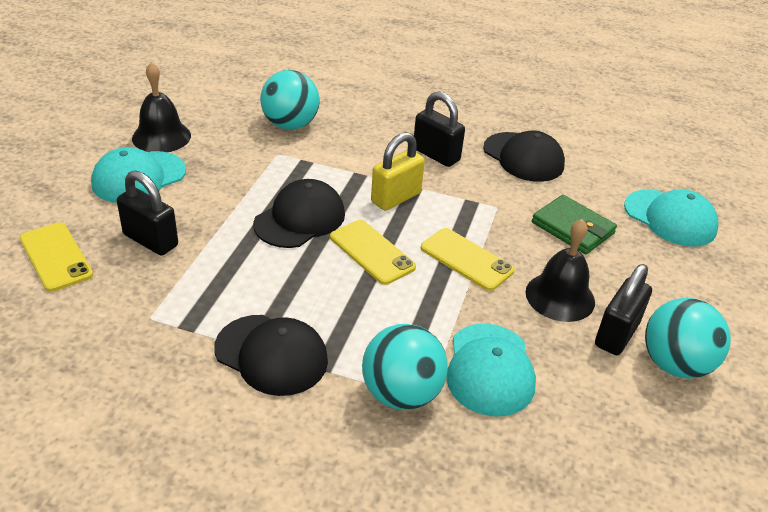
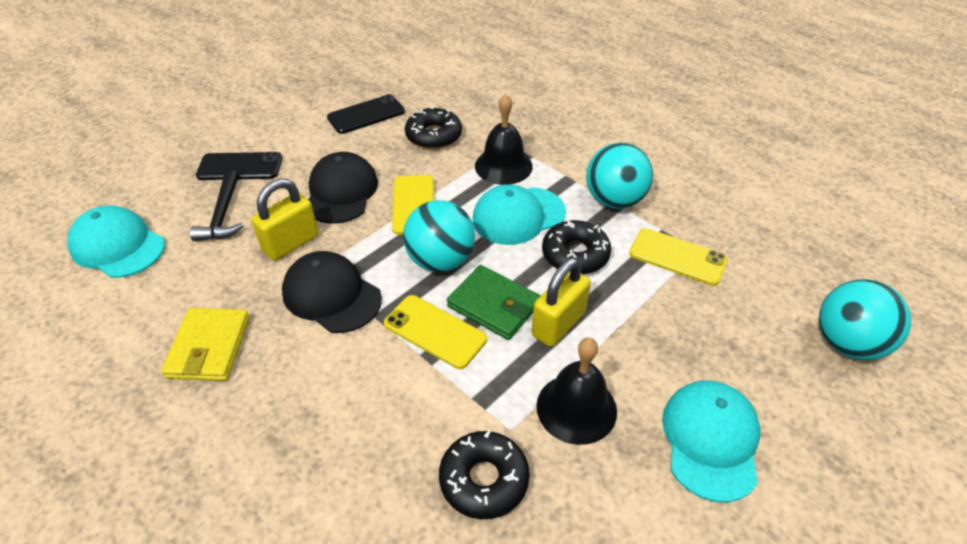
black cap: [214,315,328,396] [253,179,345,248] [483,131,565,182] = 3 -> [282,251,382,333] [309,152,378,224] = 2
black donut: none = 0 -> [405,106,462,149] [439,430,530,519] [542,220,611,274] = 3
black hammer: none = 0 -> [190,170,244,241] = 1
black padlock: [117,171,178,255] [414,91,465,167] [595,264,652,355] = 3 -> none = 0
black phone: none = 0 -> [196,152,282,180] [327,94,405,134] = 2
yellow padlock: [371,132,425,211] = 1 -> [251,178,318,261] [532,258,591,347] = 2
yellow wallet: none = 0 -> [161,308,249,381] = 1

